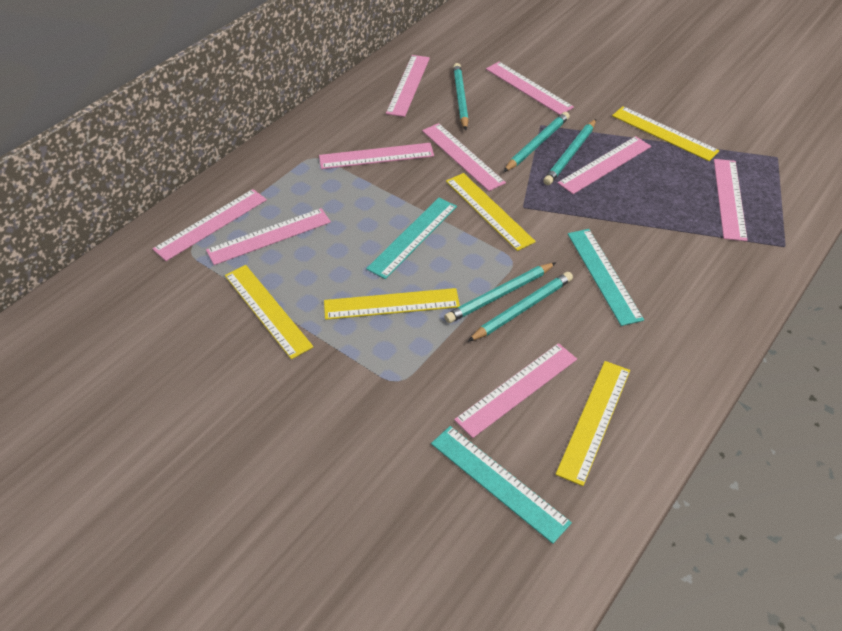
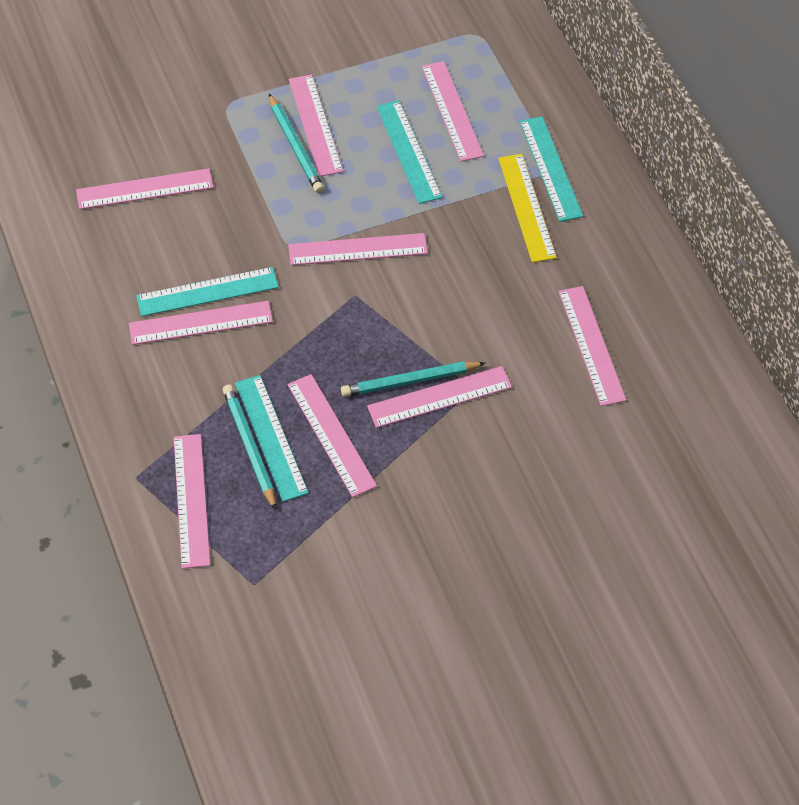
turquoise pencil: [444,262,556,323] [453,63,469,130] [467,272,573,342] [503,112,570,172] [543,119,596,185] = 5 -> [223,384,276,510] [269,94,324,193] [341,361,485,397] = 3
turquoise ruler: [366,198,457,279] [431,426,572,544] [568,229,644,326] = 3 -> [136,267,279,316] [235,375,309,502] [376,100,442,204] [520,116,583,222] = 4
yellow ruler: [225,265,313,359] [324,288,460,320] [446,173,536,251] [556,361,630,486] [612,106,720,161] = 5 -> [498,154,557,263] = 1

